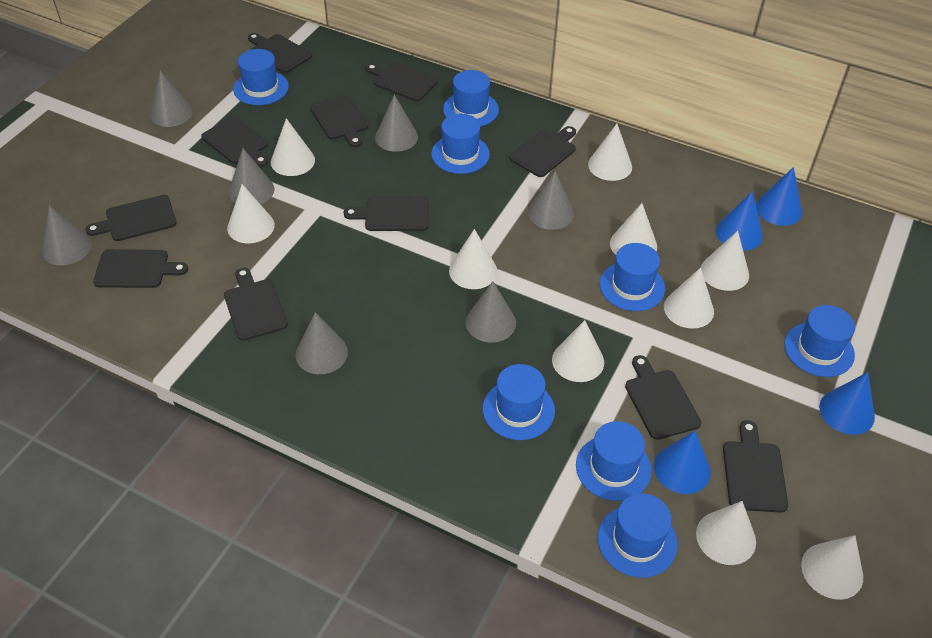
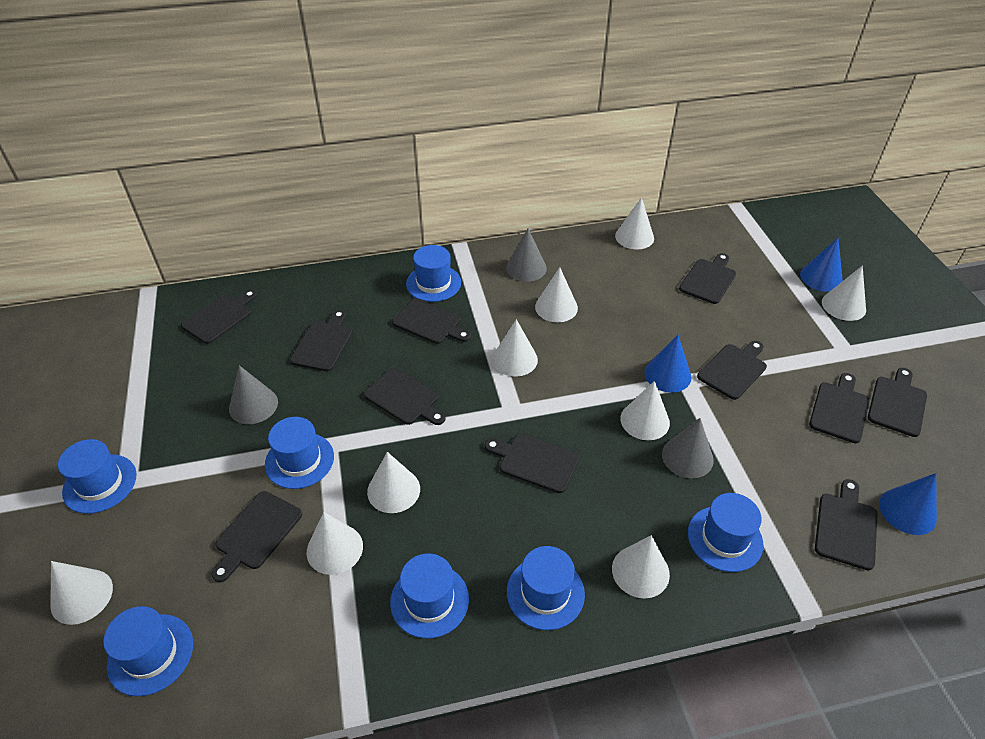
blue cone: [654,431,711,494] [716,191,763,251] [756,167,802,226] [819,372,875,435] = 4 -> [644,335,691,393] [800,238,843,292] [879,473,937,535] = 3
blue hat: [233,49,289,105] [431,114,490,174] [443,70,499,127] [483,364,555,440] [576,421,652,501] [598,493,678,578] [600,243,665,311] [784,305,855,377] = 8 -> [58,439,137,514] [103,606,193,696] [265,417,334,489] [390,553,469,639] [406,245,461,302] [507,546,585,630] [688,493,763,572] = 7
grey cone: [42,205,92,265] [150,71,193,127] [229,148,274,204] [296,312,348,374] [375,95,418,152] [466,281,516,343] [528,171,574,230] = 7 -> [229,365,278,424] [506,228,547,282] [662,418,714,478] = 3
white cone: [227,184,275,244] [271,118,315,176] [449,229,498,289] [552,320,604,382] [588,124,632,181] [610,203,657,255] [664,267,714,329] [696,501,756,565] [701,231,749,291] [801,535,863,600] = 10 -> [50,561,113,625] [306,512,363,575] [367,452,420,513] [492,319,538,377] [535,267,578,322] [612,535,670,598] [615,197,654,250] [621,381,670,440] [822,266,866,321] = 9

